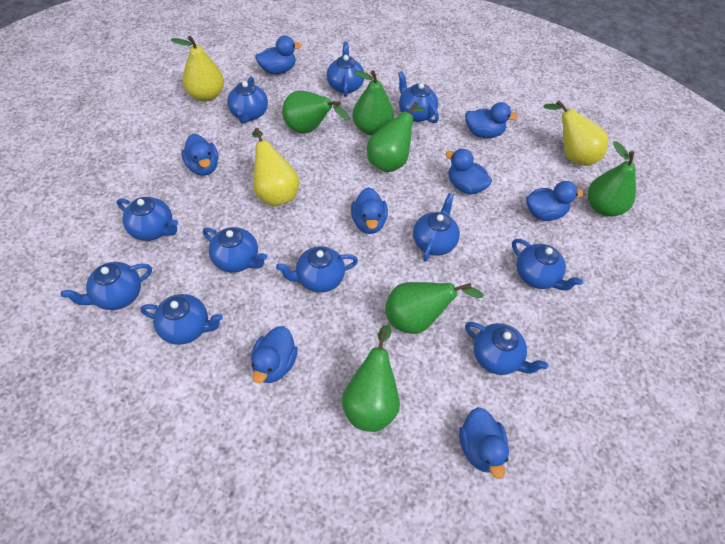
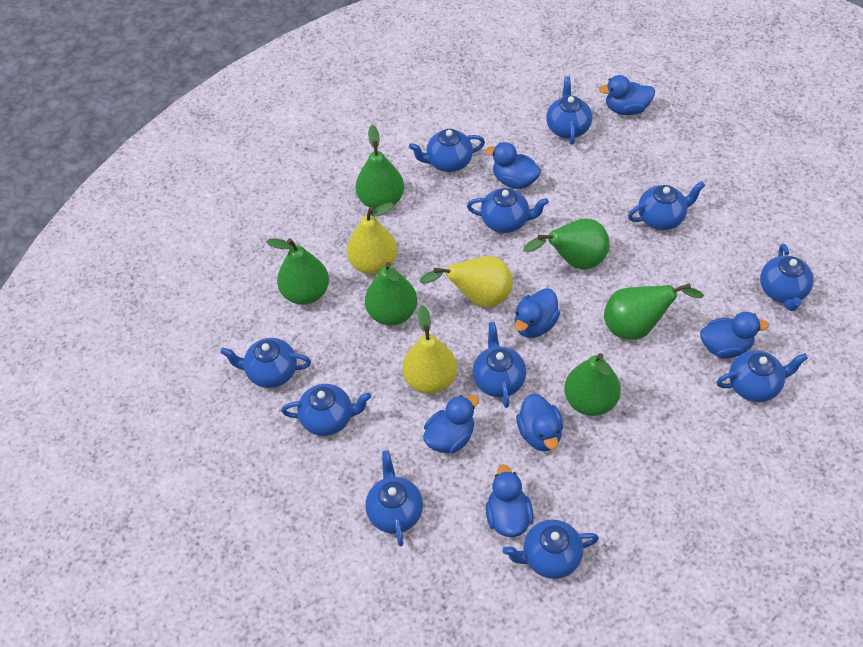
blue duck: [181,134,218,176] [251,326,298,383] [255,36,302,74] [351,187,388,234] [445,149,492,194] [459,407,509,479] [465,102,518,138] [526,181,584,221] = 8 -> [423,395,479,453] [486,142,541,189] [486,465,534,537] [515,288,560,338] [516,393,563,451] [599,75,655,115] [700,312,769,358] = 7

